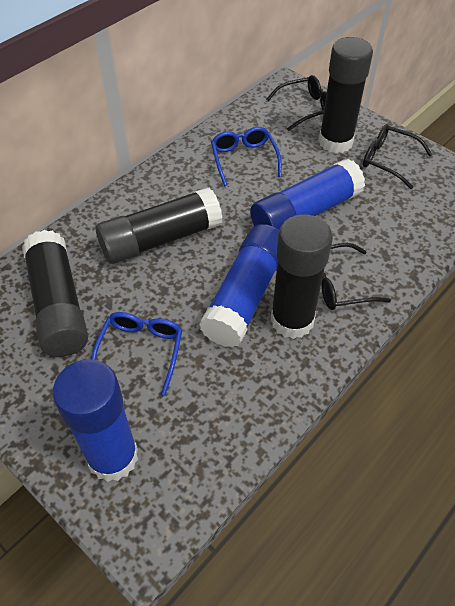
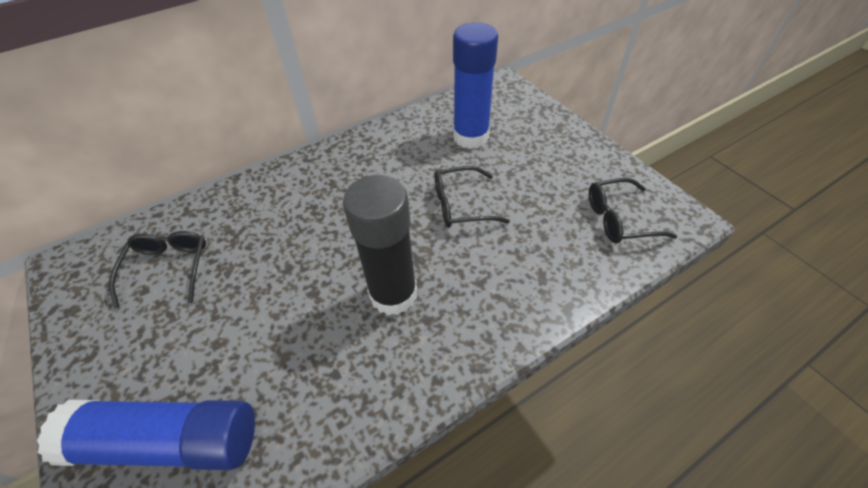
black glue stick: [22,230,88,357] [96,187,222,264] [271,214,333,339] [319,37,373,153] = 4 -> [343,175,417,315] = 1
blue glasses: [91,312,183,395] [211,127,282,186] = 2 -> none = 0
blue glue stick: [53,359,138,482] [199,224,279,348] [250,158,365,230] = 3 -> [37,400,255,470] [453,22,498,149] = 2

